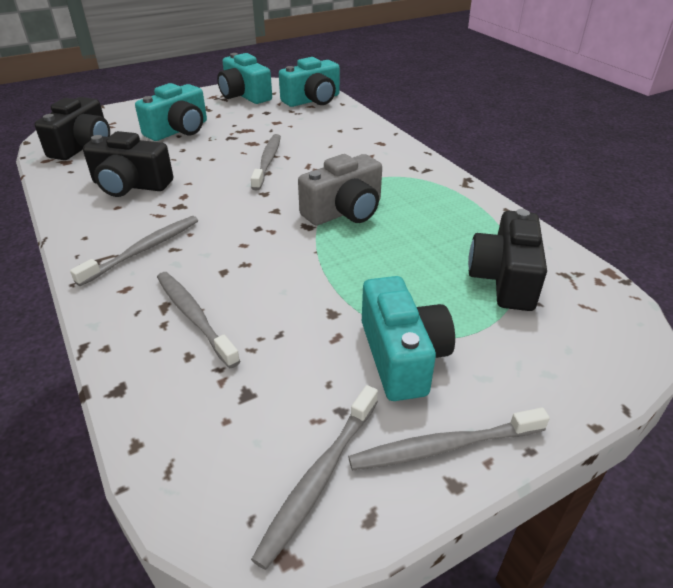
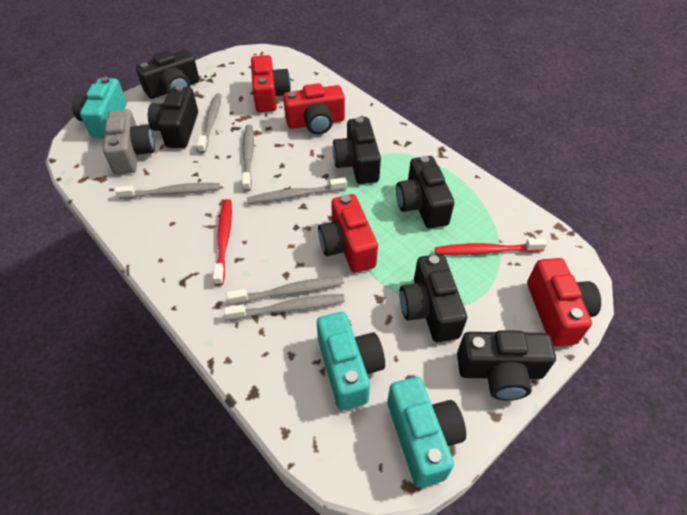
black camera: [35,97,110,160] [83,131,173,197] [468,209,547,311] = 3 -> [136,50,200,99] [148,85,198,148] [332,117,381,184] [396,156,454,228] [399,254,467,342] [457,330,556,401] = 6
grey toothbrush: [70,216,198,286] [157,272,240,368] [251,134,281,190] [251,385,378,570] [348,407,550,471] = 5 -> [115,183,220,199] [197,93,222,153] [224,294,345,321] [226,276,344,305] [242,124,254,191] [247,177,347,204] = 6
red camera: none = 0 -> [251,55,291,112] [283,83,345,134] [318,194,378,273] [527,258,601,347] = 4
red toothbrush: none = 0 -> [213,199,232,286] [435,238,547,255] = 2
turquoise camera: [135,83,207,141] [217,53,272,104] [279,57,340,107] [362,276,455,401] = 4 -> [72,77,127,138] [317,312,385,410] [387,377,466,488] = 3

